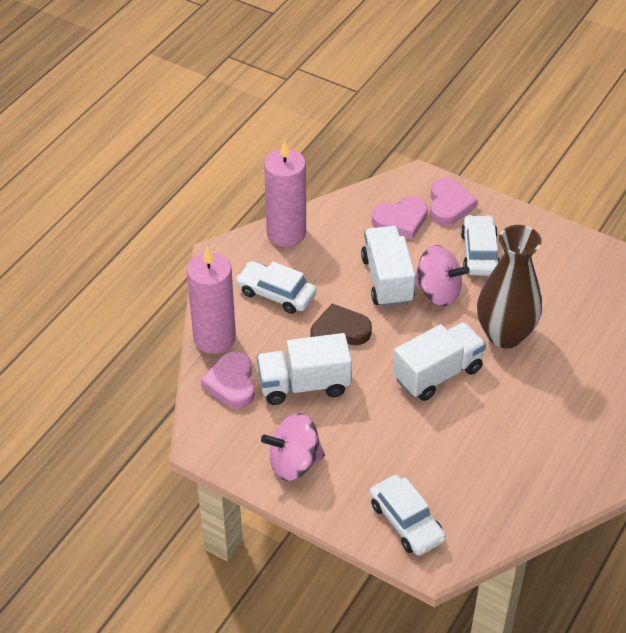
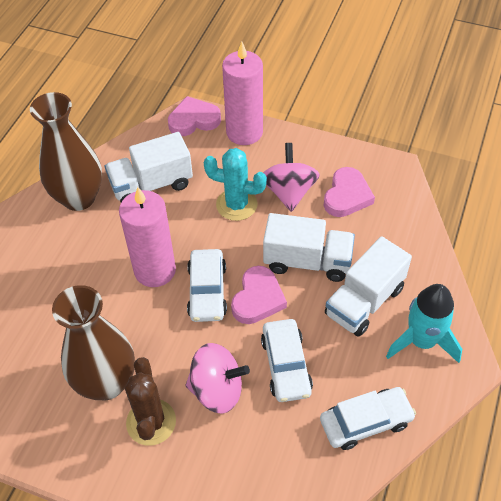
brown cactus: none = 0 -> [125,357,176,446] = 1
brown heart: [310,304,372,345] = 1 -> none = 0
brown vase: [477,225,542,348] = 1 -> [30,92,102,211] [52,285,135,400] = 2
turquoise cactus: none = 0 -> [204,148,267,221] = 1
turquoise rocket: none = 0 -> [386,284,462,363] = 1

